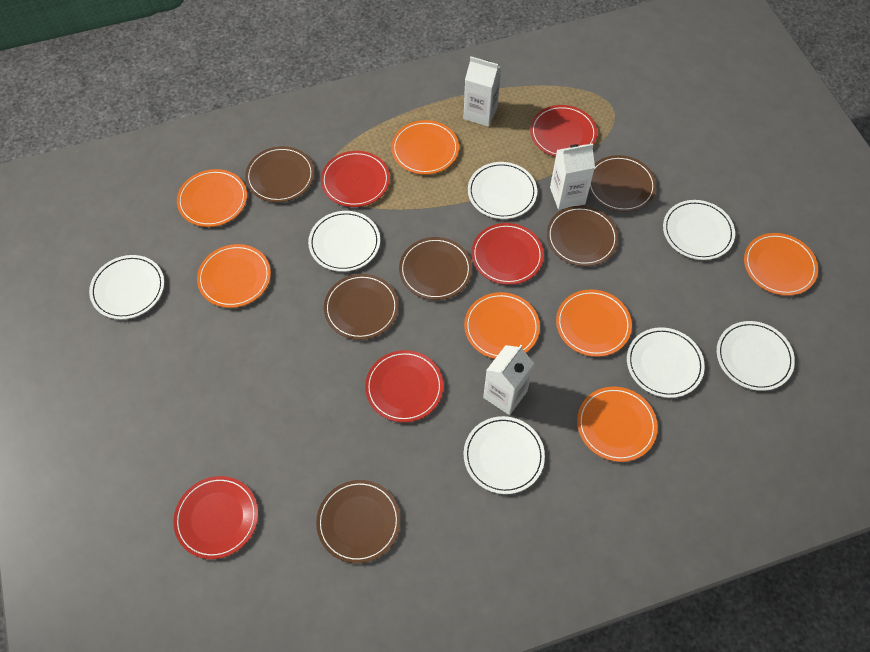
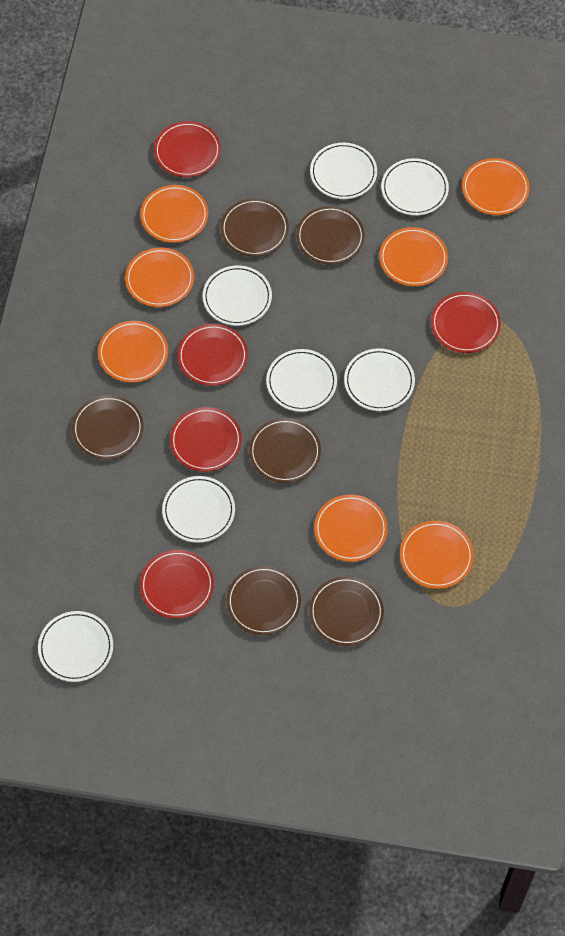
white carton: [463,57,501,127] [483,345,534,415] [550,144,595,210] = 3 -> none = 0

